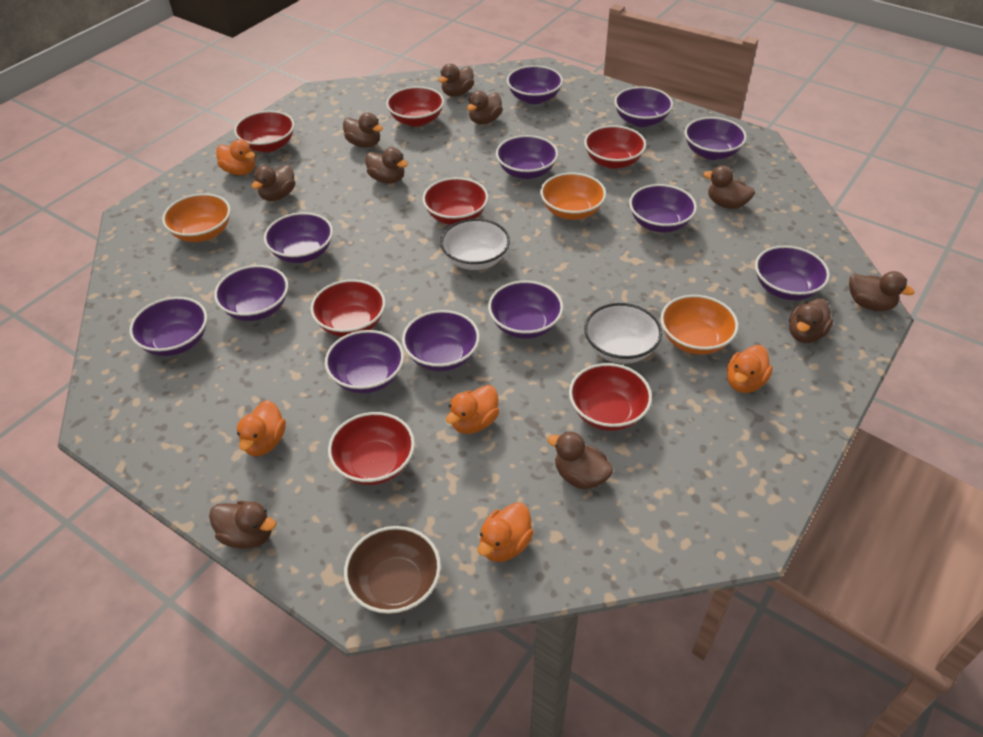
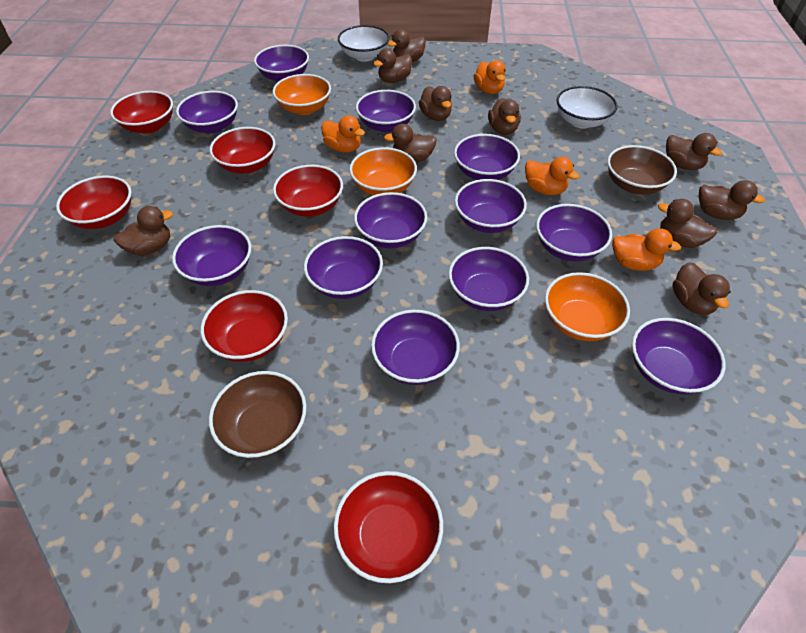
brown bowl: [344,526,441,615] = 1 -> [209,371,307,458] [607,145,677,194] = 2
orange duck: [216,139,255,175] [237,400,286,456] [446,385,499,434] [478,502,534,562] [727,345,773,393] = 5 -> [321,115,365,153] [474,60,506,94] [525,157,580,195] [612,228,681,271] = 4
red bowl: [234,110,295,153] [310,279,386,337] [328,412,415,485] [386,86,444,127] [422,177,488,225] [569,363,652,431] [584,125,646,169] = 7 -> [56,176,132,229] [110,91,173,134] [201,290,288,362] [209,127,275,173] [273,165,343,217] [333,471,443,583] = 6

